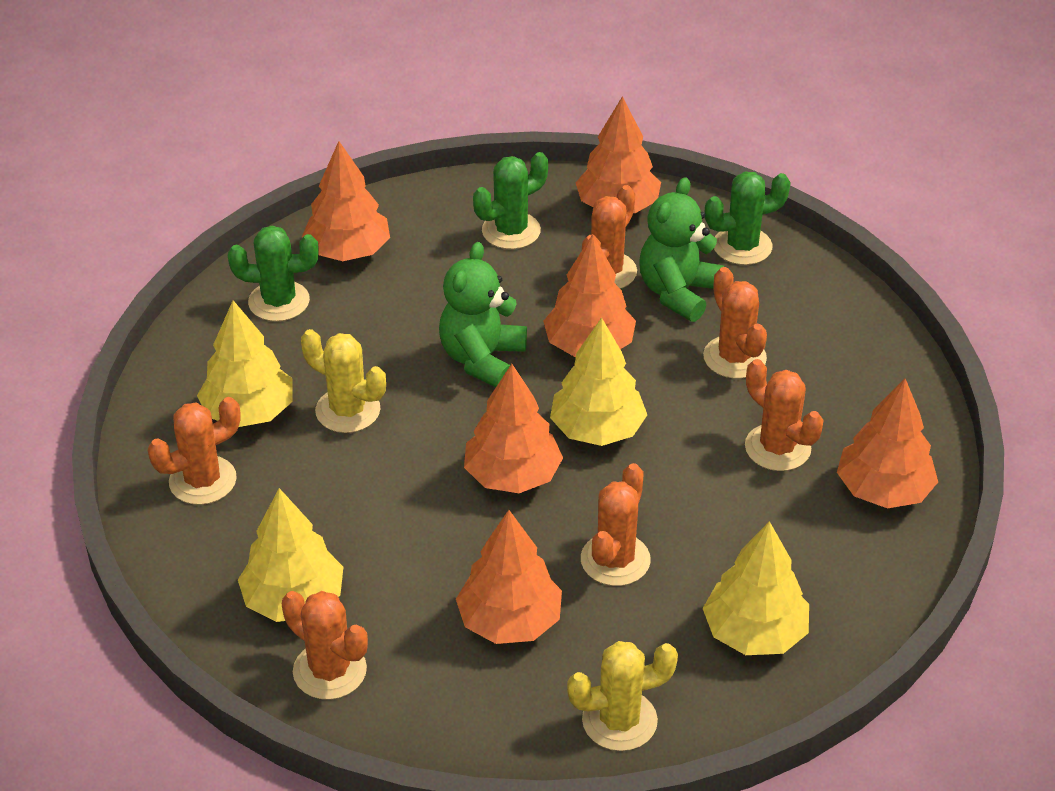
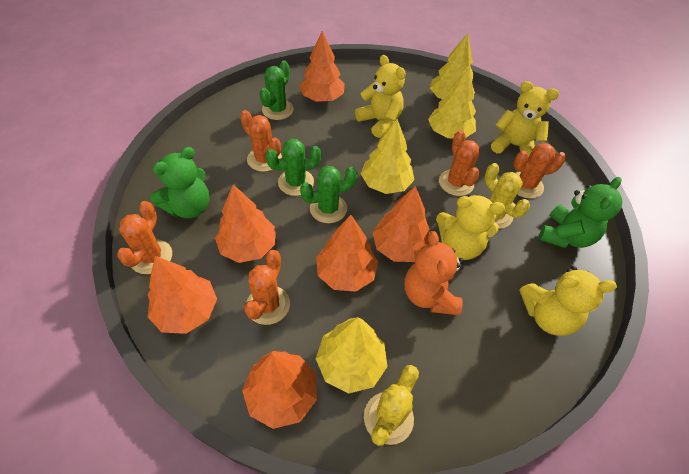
orange cactus: [148,397,241,505] [282,591,368,700] [581,463,651,586] [582,185,637,289] [703,267,767,379] [745,359,824,471] = 6 -> [117,201,172,274] [240,110,282,172] [244,250,290,325] [439,130,480,196] [513,143,566,198] = 5
orange teddy bear: none = 0 -> [404,231,464,315] = 1
yellow teddy bear: none = 0 -> [355,55,406,138] [436,195,505,260] [491,81,559,156] [519,266,617,336] = 4

